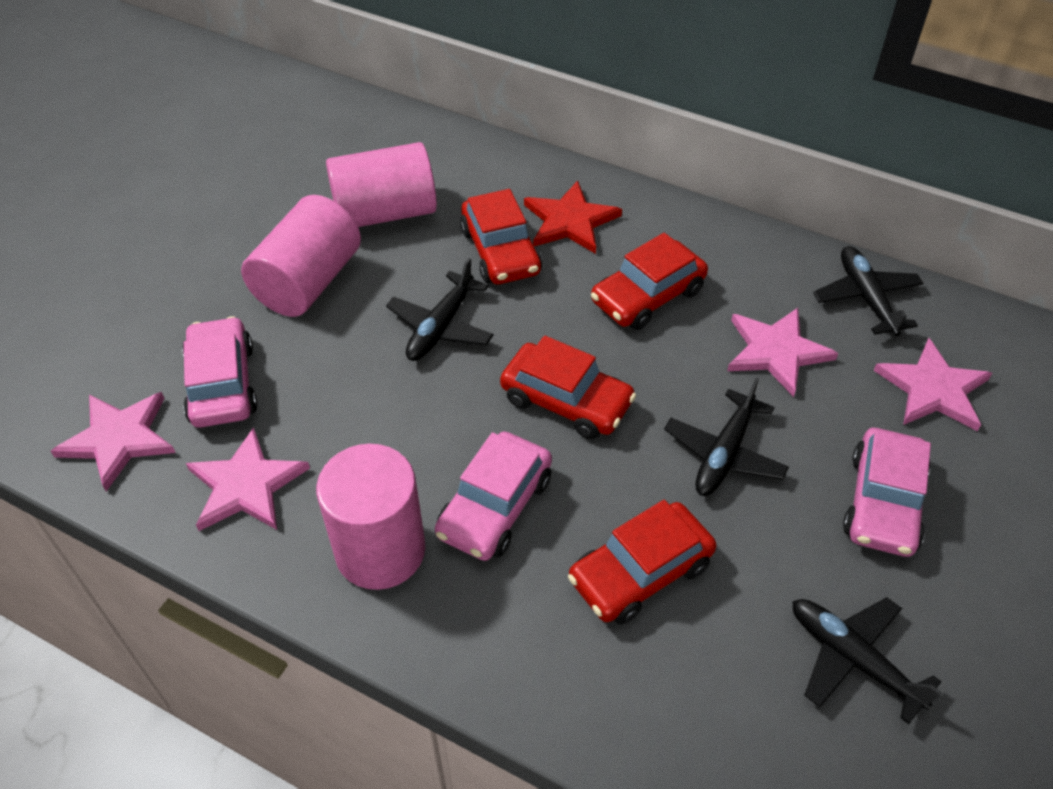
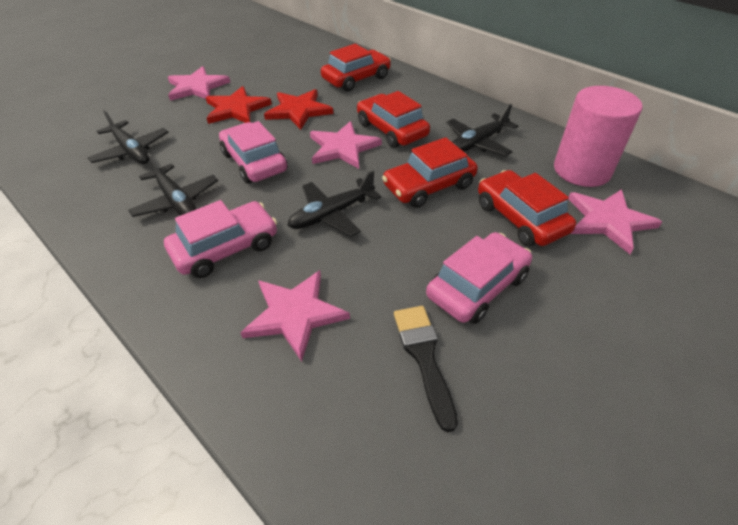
black brush: none = 0 -> [394,306,458,432] = 1
pink cylinder: [241,195,361,317] [316,444,425,590] [326,142,437,227] = 3 -> [554,86,643,187] = 1
red star: [524,181,622,254] = 1 -> [206,86,272,124] [264,89,333,130] = 2

